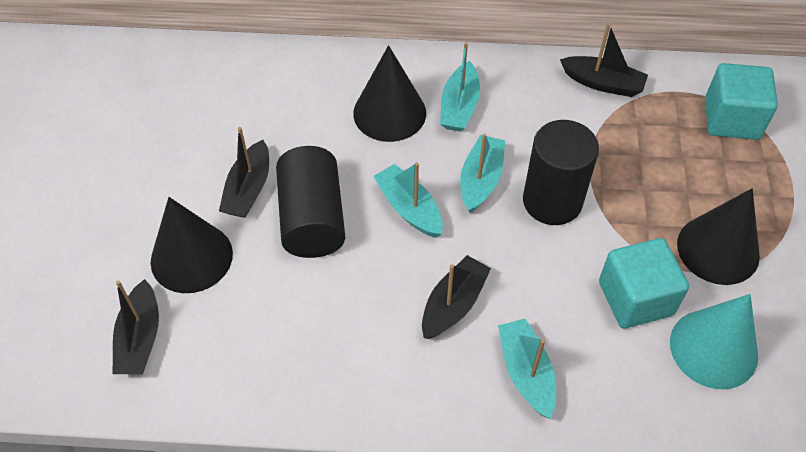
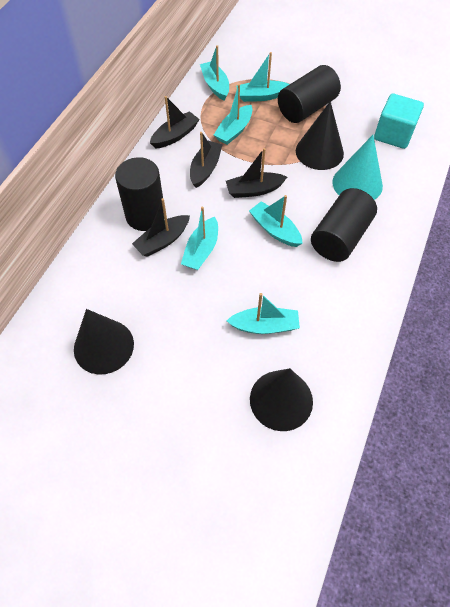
black cylinder: [276,146,346,258] [523,120,599,225] = 2 -> [115,157,164,231] [278,65,341,123] [311,188,377,262] = 3
turquoise boat: [373,162,443,238] [440,42,480,132] [460,134,505,213] [498,318,556,419] = 4 -> [181,207,218,270] [200,45,229,101] [214,84,253,145] [227,293,300,334] [236,52,290,102] [249,195,303,247] = 6
turquoise cube: [599,238,689,329] [705,63,778,140] = 2 -> [374,94,424,149] = 1

